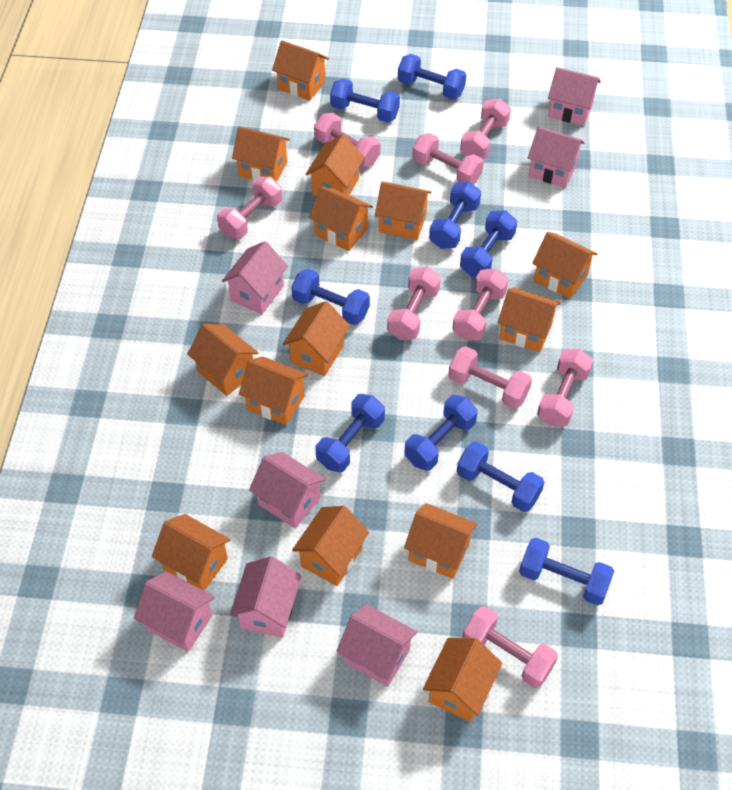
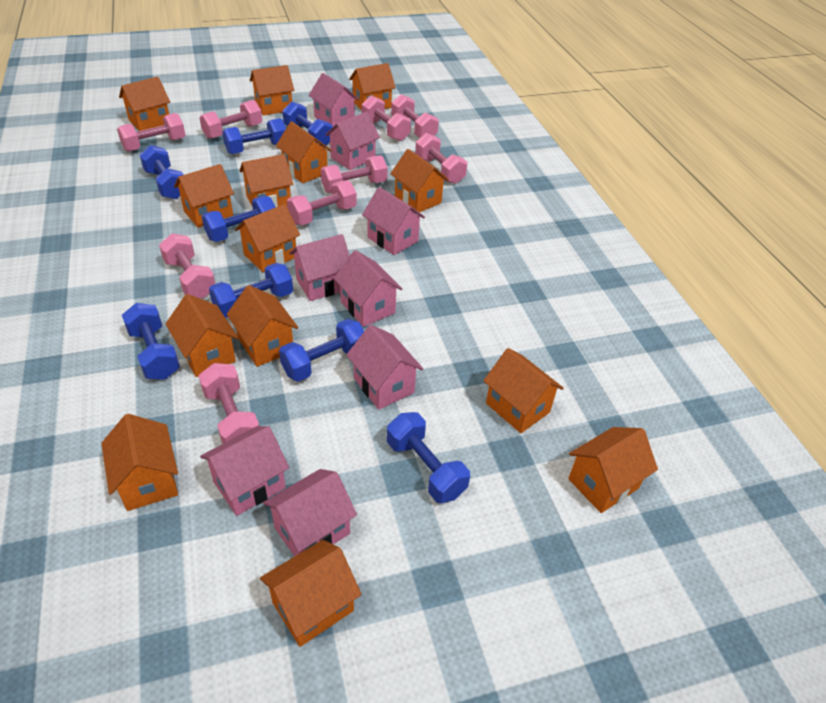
blue dumbbell: [291,269,370,325] [316,394,385,472] [330,78,400,123] [398,54,466,99] [404,395,478,471] [429,181,481,249] [457,442,544,512] [460,210,517,277] [519,538,614,605] = 9 -> [122,303,180,379] [140,145,184,199] [202,196,276,242] [209,263,293,318] [222,118,286,154] [279,319,364,382] [282,102,333,147] [387,412,470,503] = 8
pink house: [134,572,215,652] [222,241,288,314] [230,556,302,638] [249,452,325,528] [336,604,417,687] [528,127,585,188] [548,67,601,126] = 7 -> [200,426,289,516] [263,469,357,556] [289,234,350,301] [309,73,359,126] [325,112,380,170] [334,250,403,327] [346,325,423,409] [362,187,425,255] = 8

